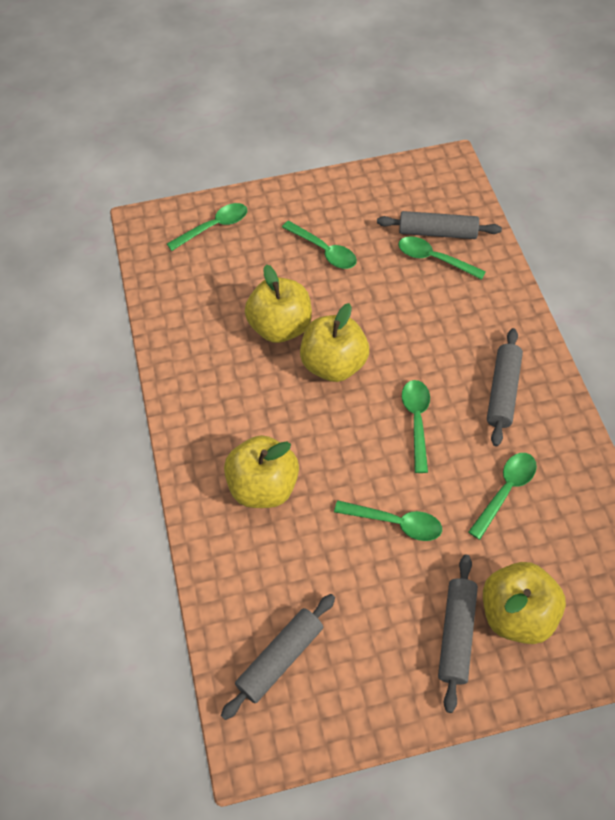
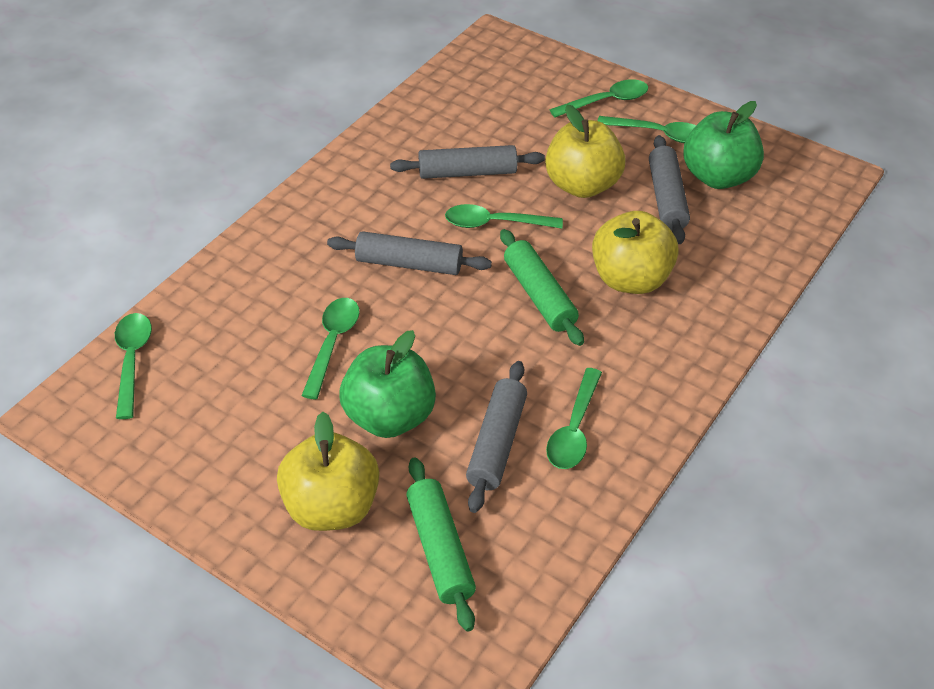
green apple: none = 0 -> [339,330,436,438] [683,101,764,189] = 2
green rolling pin: none = 0 -> [406,457,476,631] [500,229,584,346] = 2
yellow apple: [224,435,299,508] [245,265,312,343] [300,303,369,382] [483,562,566,644] = 4 -> [277,412,379,531] [545,105,626,198] [592,211,679,294] = 3

